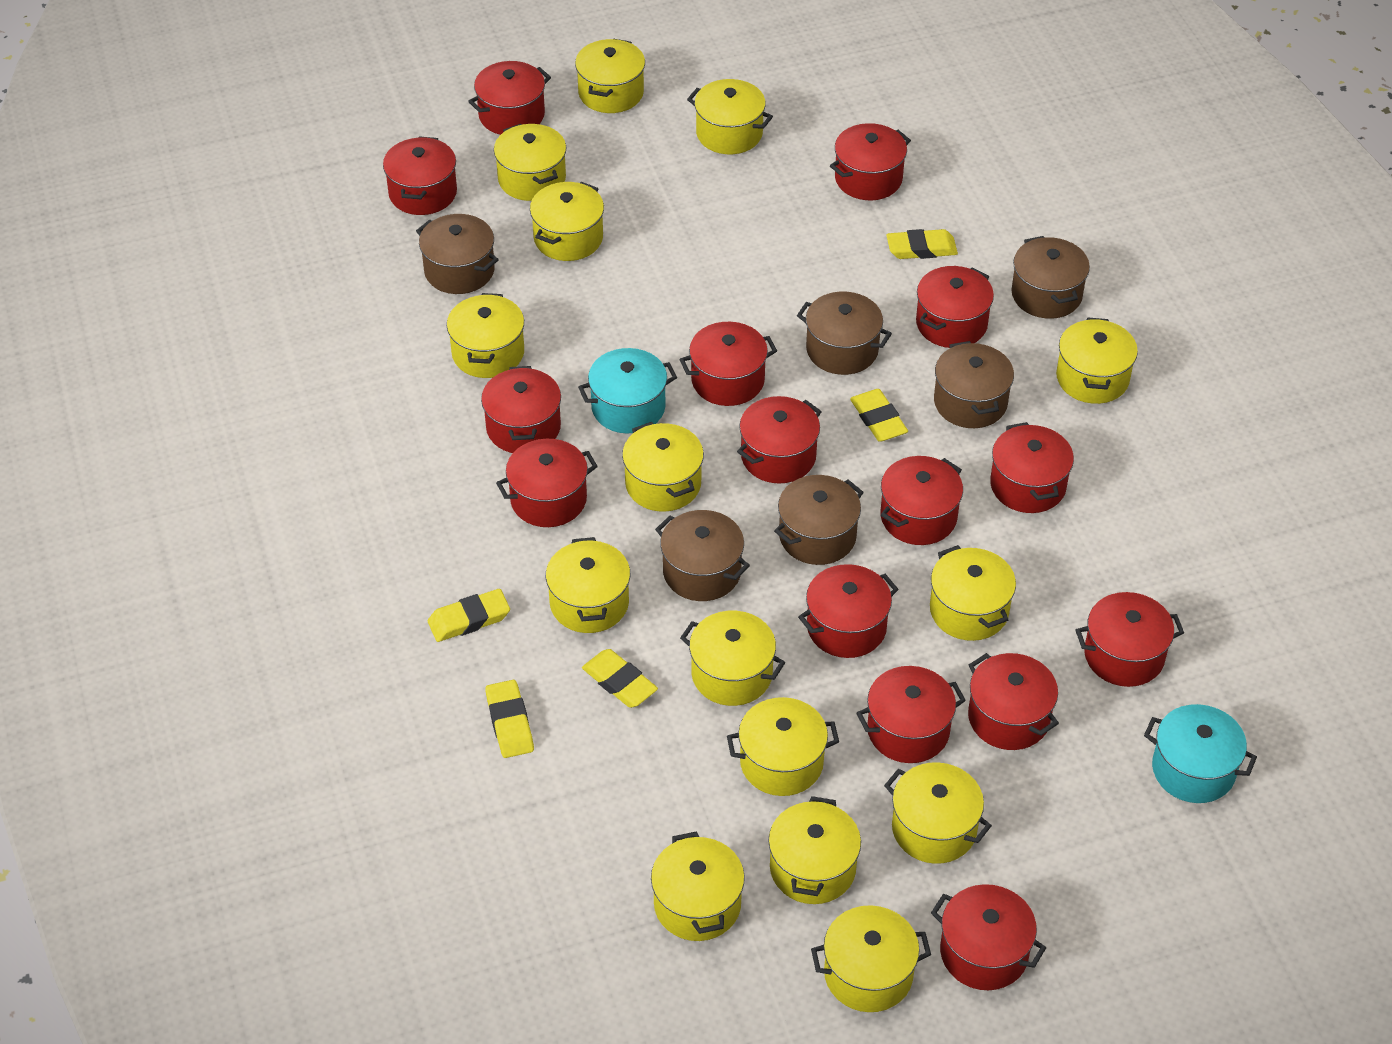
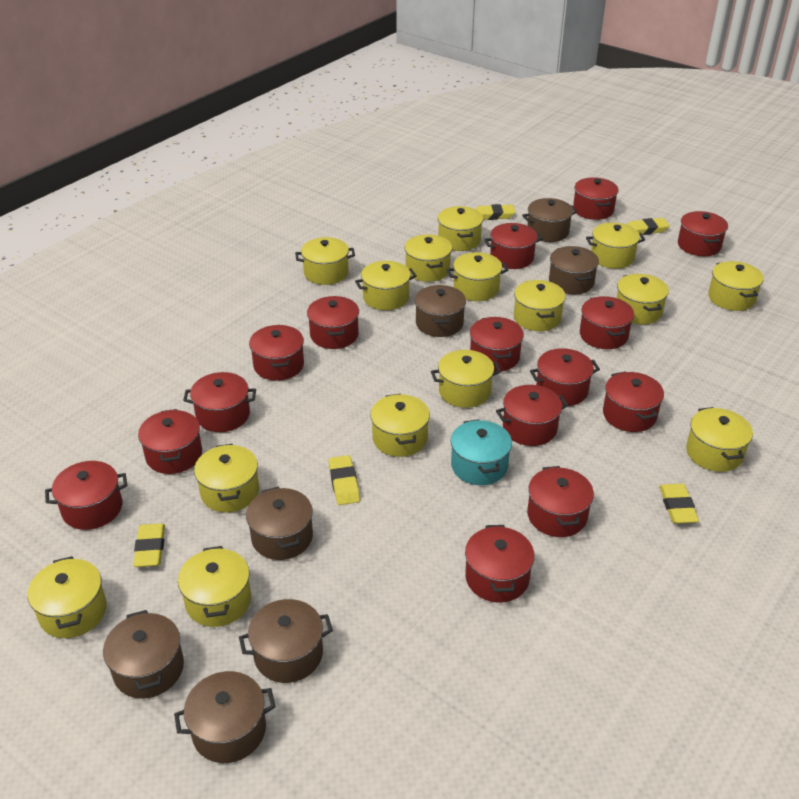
brown pot: [416,214,499,294] [655,510,750,601] [774,475,864,565] [797,292,892,375] [934,341,1014,428] [1011,236,1090,319] = 6 -> [103,610,184,699] [174,671,276,763] [239,599,333,683] [246,486,313,560] [415,285,466,337] [522,198,578,242] [549,246,599,294] = 7
turquoise pot: [578,348,677,433] [1144,704,1257,803] = 2 -> [451,419,512,485] = 1

